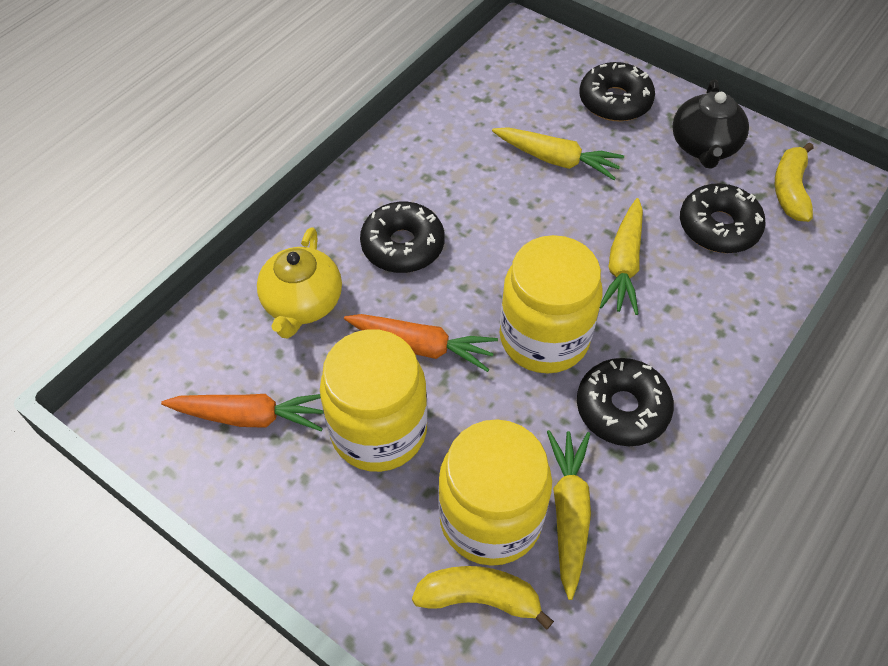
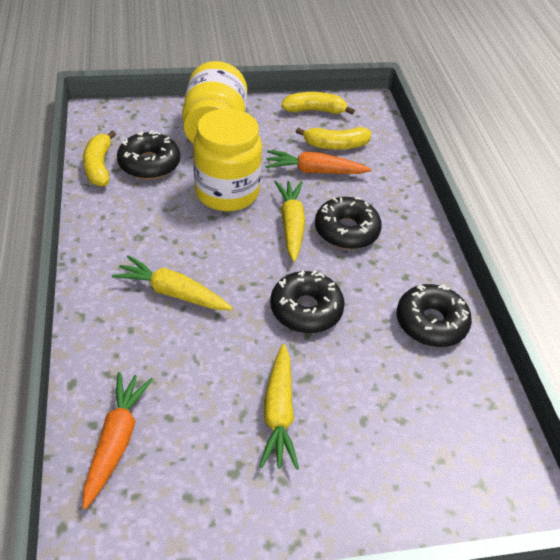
black teapot: [672,79,749,169] = 1 -> none = 0
yellow banana: [412,566,554,630] [775,143,814,222] = 2 -> [83,131,116,187] [281,92,355,115] [296,127,371,150] = 3
yellow jar: [320,329,428,472] [438,419,552,566] [500,235,602,373] = 3 -> [182,61,247,143] [193,108,262,211] = 2
yellow teapot: [257,227,342,339] = 1 -> none = 0

